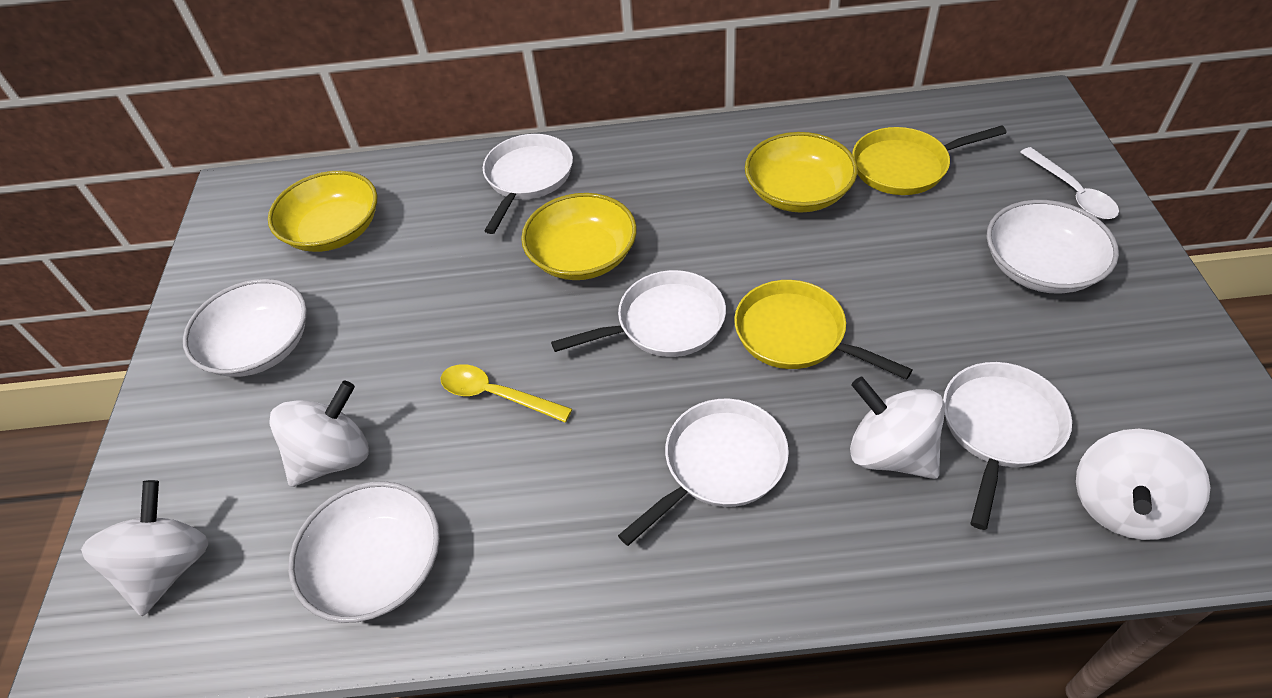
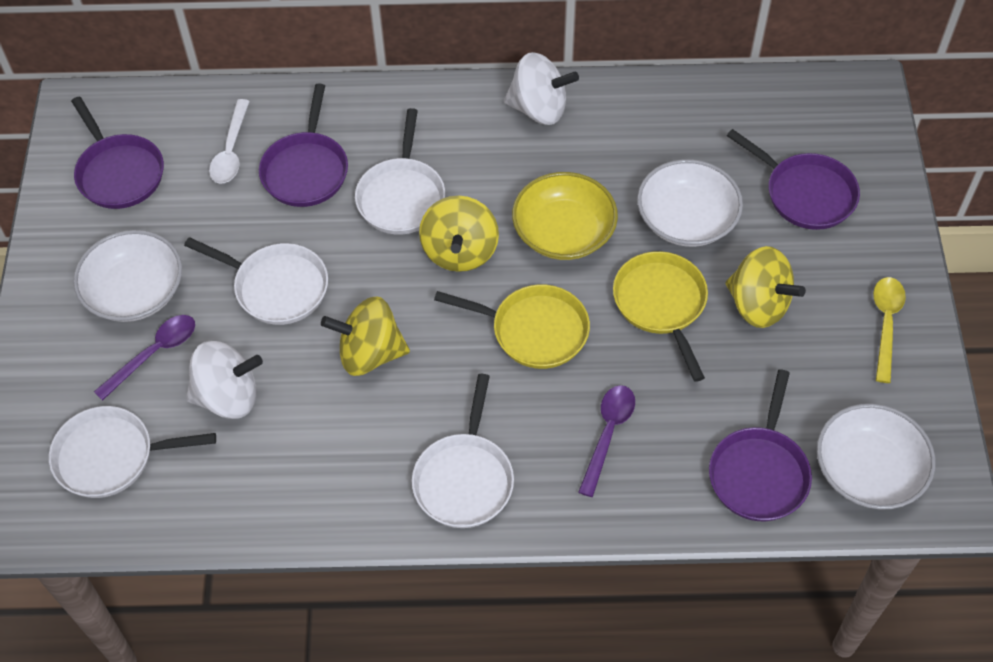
purple pan: none = 0 -> [71,96,164,209] [259,83,348,207] [709,369,812,521] [727,129,860,230] = 4
purple spoon: none = 0 -> [94,315,195,401] [578,385,635,497] = 2
white spinning top: [81,480,209,616] [269,381,369,487] [850,377,945,479] [1076,429,1211,540] = 4 -> [186,341,263,419] [504,52,579,125] = 2
yellow bowl: [268,171,377,252] [521,193,637,280] [745,132,857,213] = 3 -> [512,172,618,260] = 1
yellow spinning top: none = 0 -> [321,296,410,376] [419,196,499,272] [725,246,806,328] = 3

